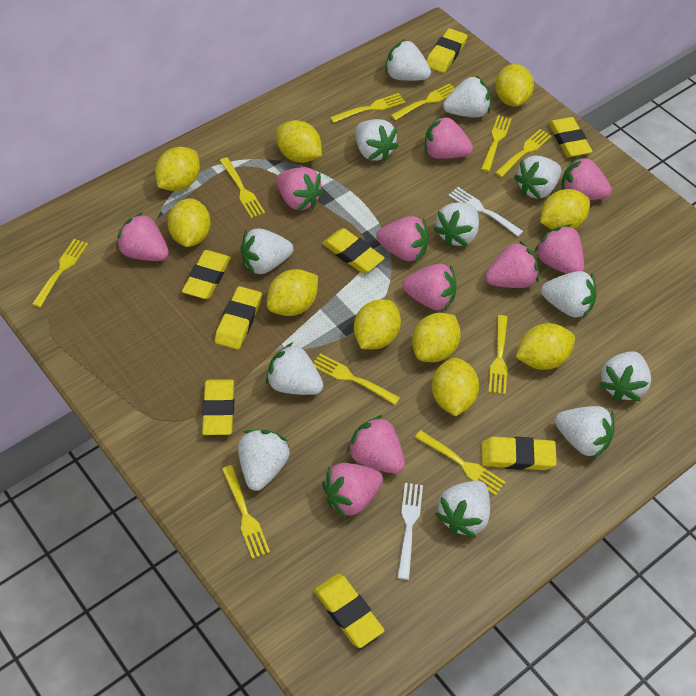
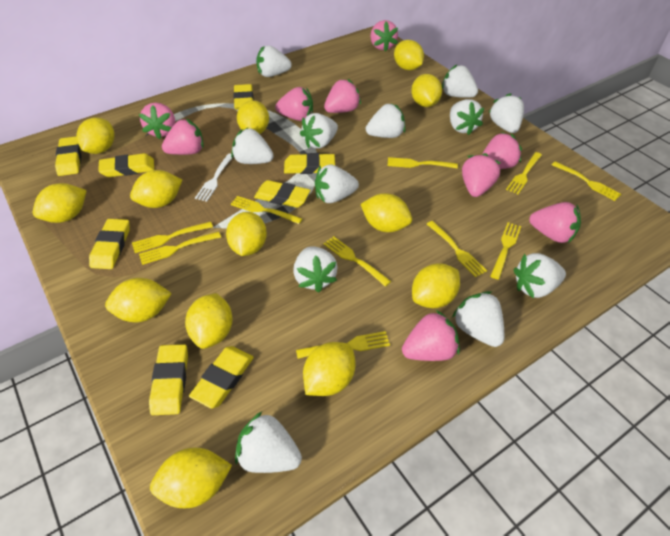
pink strawberry: [116,212,169,261] [276,167,324,211] [322,463,383,519] [347,415,405,474] [376,216,429,262] [402,264,457,310] [425,116,473,159] [485,241,539,288] [535,225,584,274] [561,156,612,200] = 10 -> [139,103,175,139] [162,118,204,155] [275,87,313,121] [324,79,361,113] [370,20,398,52] [402,310,460,361] [462,153,500,197] [482,132,522,169] [529,202,581,243] = 9
white fork: [397,483,423,580] [448,187,523,236] = 2 -> [195,154,234,202] = 1
yellow lemon: [155,147,200,191] [167,198,211,247] [267,269,318,316] [276,120,322,163] [354,299,401,349] [412,313,461,362] [432,358,479,416] [495,64,534,107] [516,323,575,370] [540,189,590,229] = 10 -> [33,183,87,223] [76,117,114,154] [105,278,172,322] [130,170,182,208] [150,448,232,508] [185,293,233,349] [226,212,267,256] [237,100,269,134] [303,342,355,396] [361,193,412,232] [394,40,424,70] [411,74,442,107] [412,263,460,308] = 13

